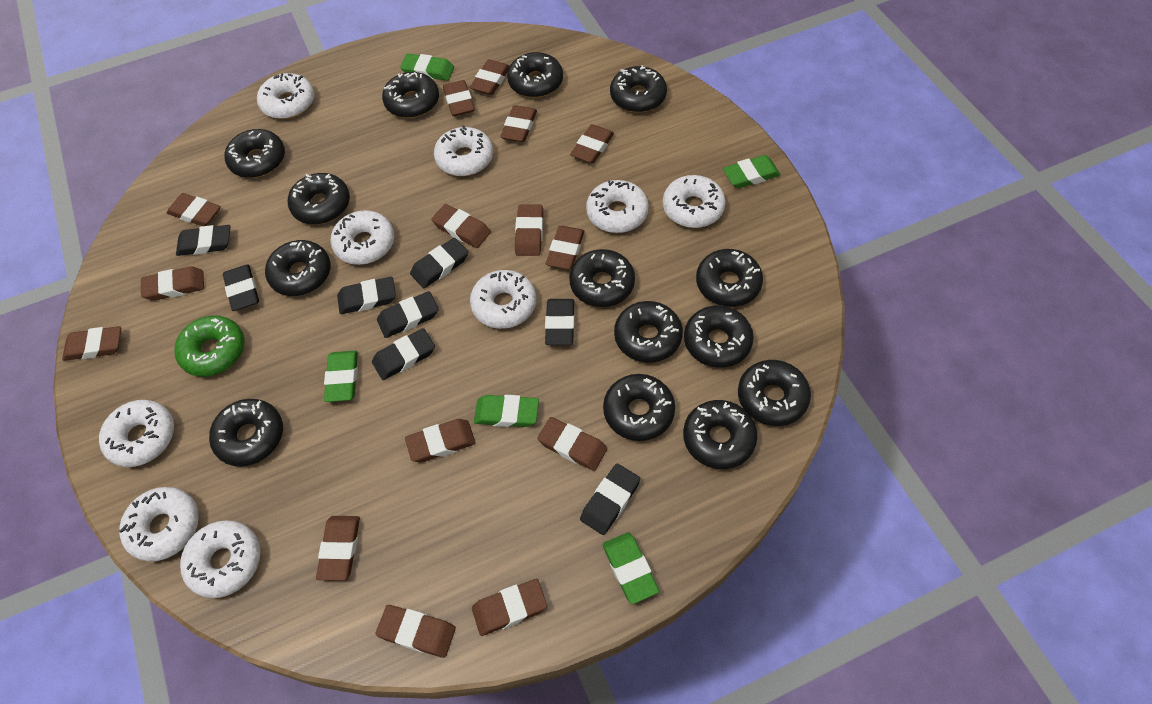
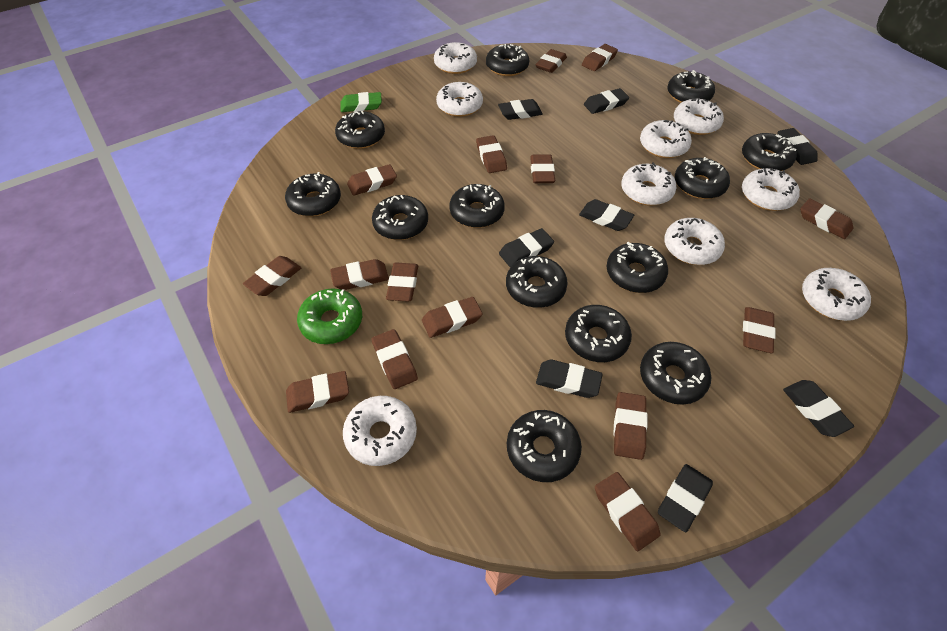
black donut: [209,399,283,466] [225,129,285,178] [265,240,331,296] [288,173,350,224] [382,72,439,118] [507,52,563,98] [569,249,635,307] [603,374,675,441] [610,65,667,112] [614,301,683,363] [683,400,757,469] [684,305,754,368] [696,249,763,307] [738,360,811,426] = 14 -> [285,172,341,216] [335,111,385,149] [372,195,428,240] [449,184,505,228] [486,44,529,76] [506,256,568,308] [507,410,582,482] [565,305,632,362] [606,242,668,293] [640,342,711,405] [667,70,715,103] [675,157,730,199] [742,133,797,171] = 13
green eraser: [324,351,358,402] [400,54,454,81] [474,395,539,427] [602,532,659,604] [723,155,781,188] = 5 -> [340,92,382,112] = 1

